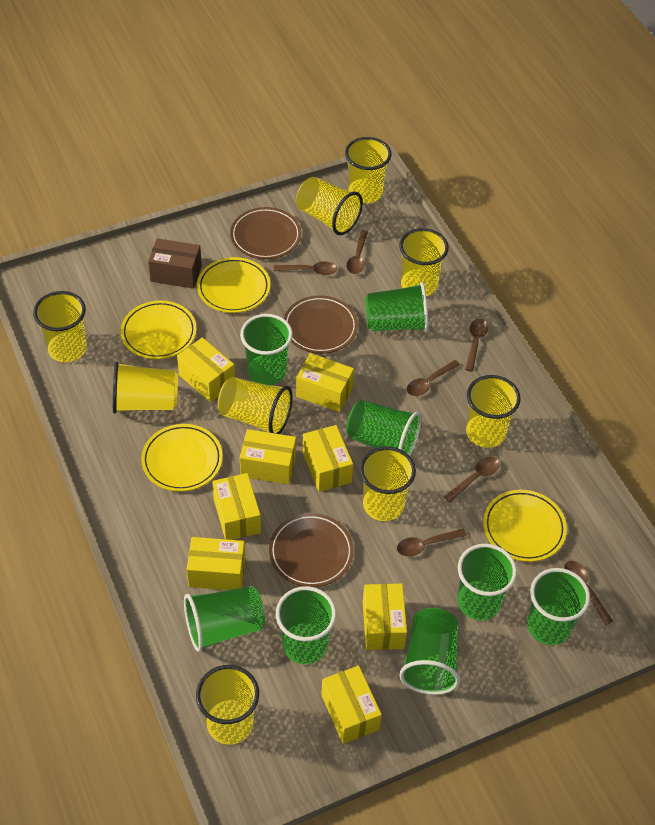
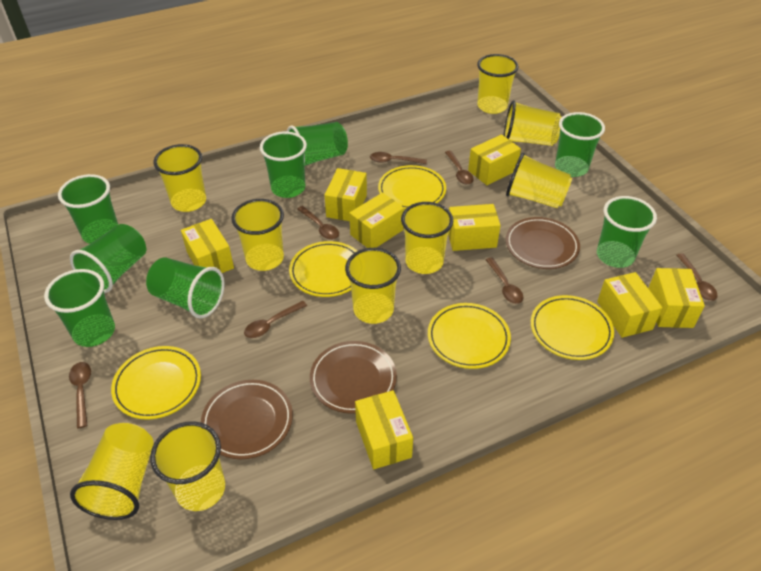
brown box: [148,238,202,289] = 1 -> none = 0
yellow plate: [121,300,196,359] [141,424,223,492] [197,257,270,313] [483,490,567,562] = 4 -> [111,346,201,420] [289,241,357,297] [378,165,446,209] [428,303,511,369] [531,295,614,360] = 5

